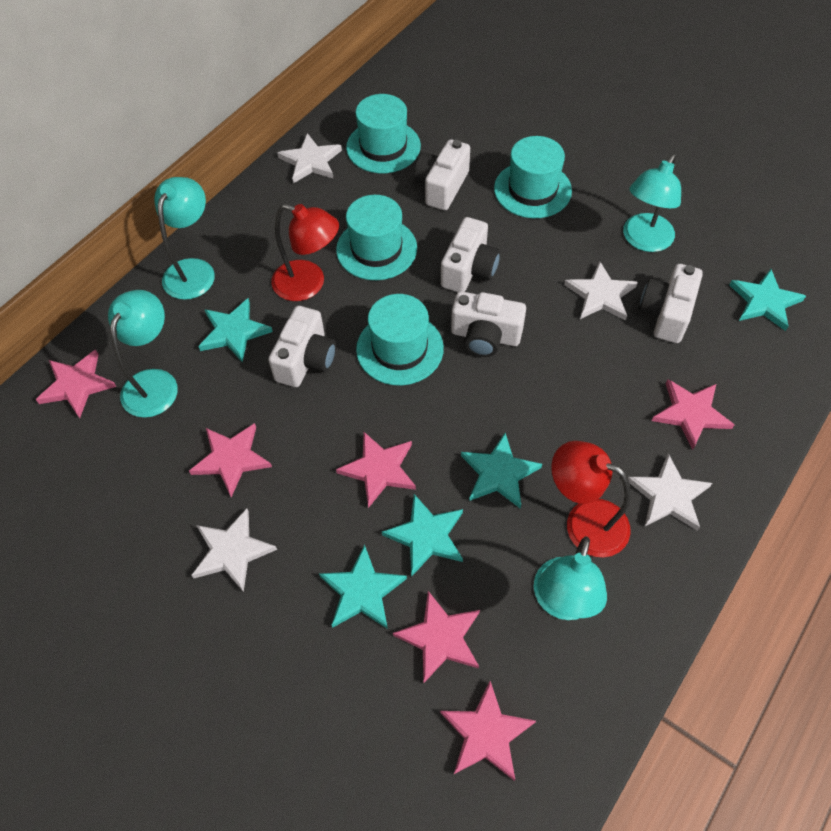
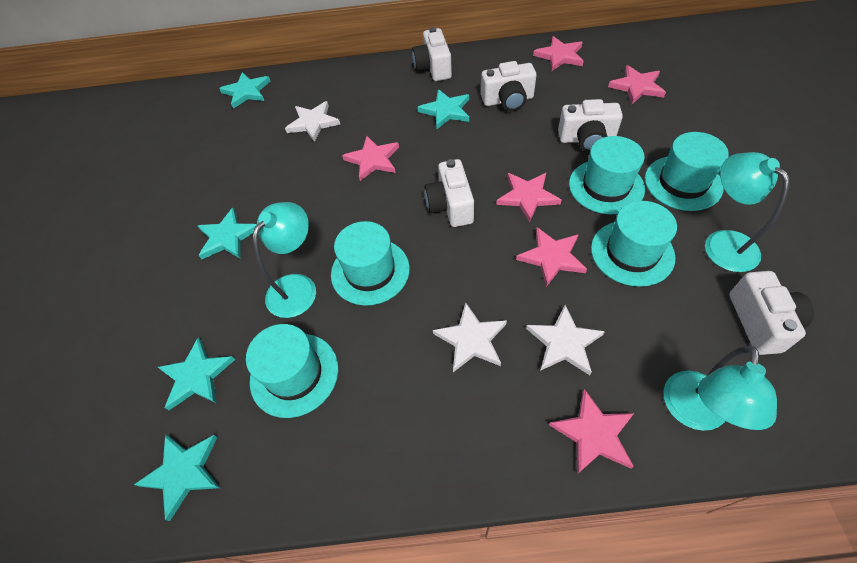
red lamp: [271,204,339,301] [551,441,631,557] = 2 -> none = 0
turquoise hat: [336,195,417,280] [346,94,421,173] [356,294,444,386] [494,136,572,218] = 4 -> [246,324,338,418] [331,221,410,306] [569,136,645,214] [591,201,677,287] [645,132,729,211] = 5
turquoise lamp: [108,290,178,418] [154,177,215,300] [534,537,607,620] [623,154,681,252] = 4 -> [253,202,316,318] [663,346,777,431] [705,152,790,272] = 3
white star: [191,509,277,592] [277,133,342,183] [564,262,638,321] [628,453,712,531] = 4 -> [285,101,341,142] [433,303,507,372] [526,305,605,375] = 3

